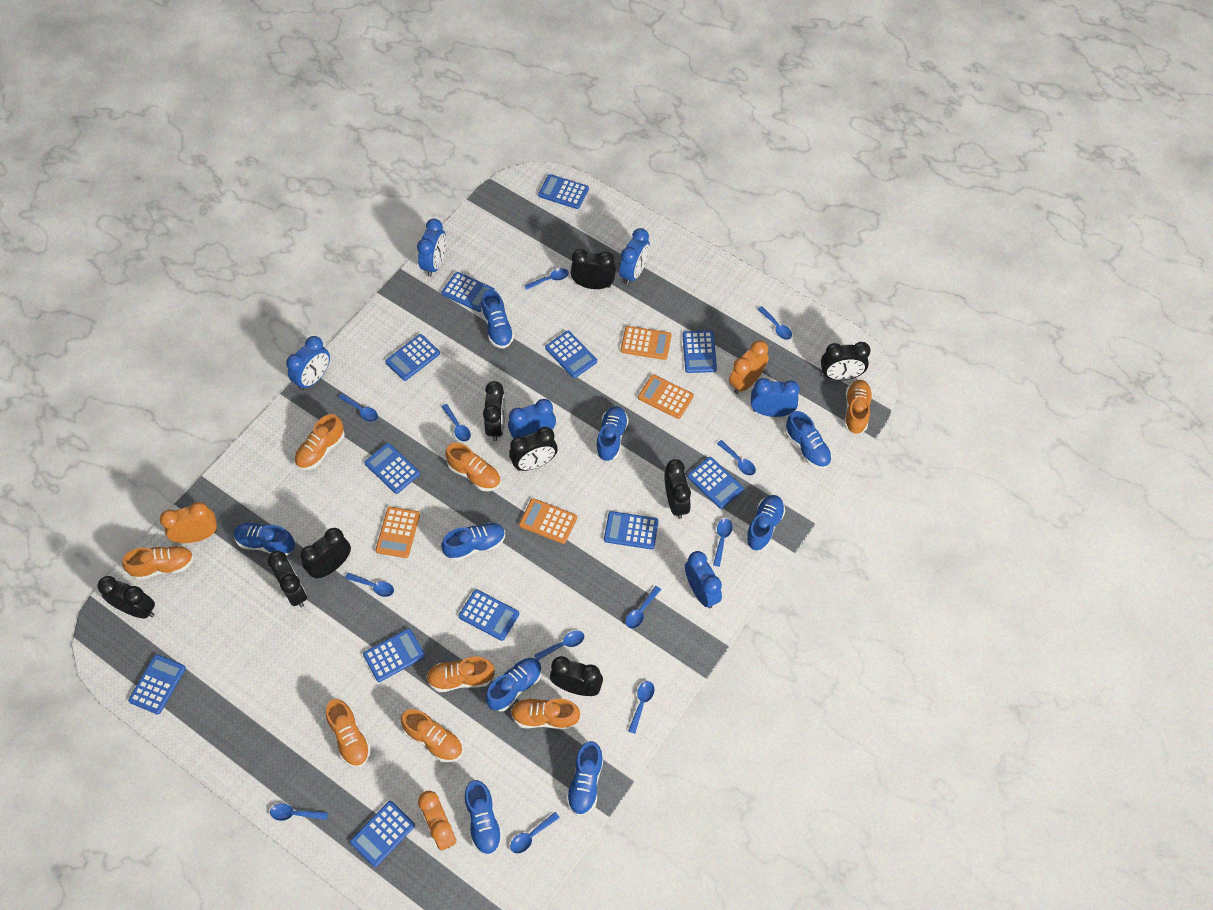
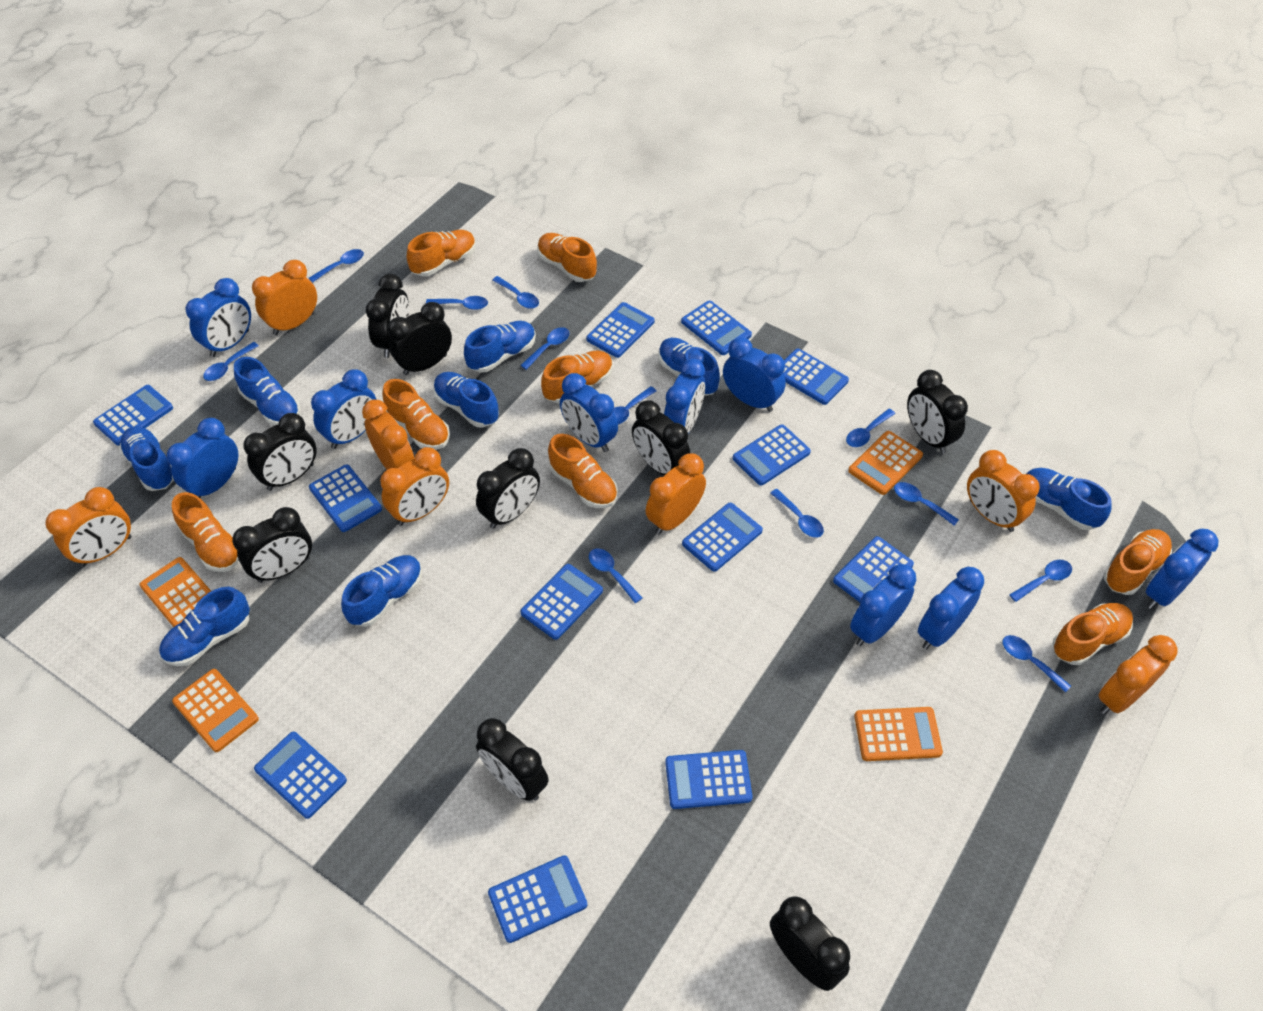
blue clock: [286,336,330,391] [417,219,446,277] [508,399,556,439] [619,228,650,285] [685,551,722,608] [751,378,800,417] = 6 -> [167,418,238,498] [185,278,251,357] [311,369,377,449] [560,373,618,452] [664,358,705,433] [723,337,786,412] [850,564,916,646] [918,567,984,650] [1146,529,1218,609] = 9
blue shoe: [234,522,295,556] [441,522,505,561] [465,780,503,856] [481,289,515,348] [486,658,542,712] [566,741,603,816] [596,406,629,461] [745,495,785,550] [785,411,832,469] = 9 -> [119,427,174,491] [159,587,250,666] [234,357,300,426] [341,555,422,627] [433,372,499,428] [464,321,536,373] [658,338,720,396] [1026,468,1112,530] = 8
orange clock: [160,502,217,543] [418,791,456,850] [729,340,768,394] = 3 -> [45,487,131,567] [252,260,317,335] [362,399,415,469] [380,447,449,526] [646,453,706,535] [967,450,1040,532] [1098,635,1178,715] = 7

